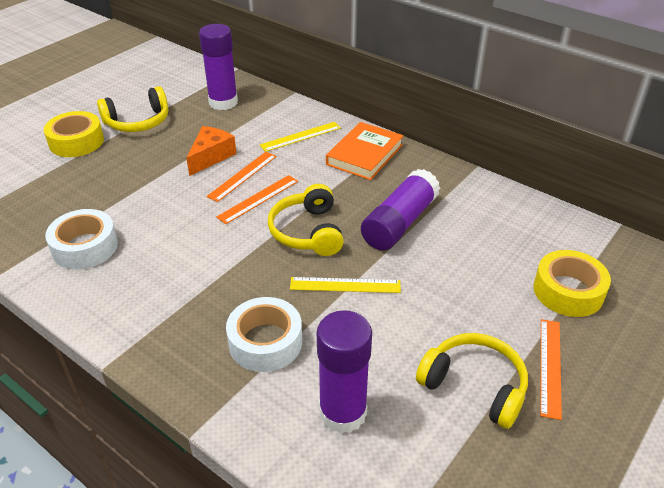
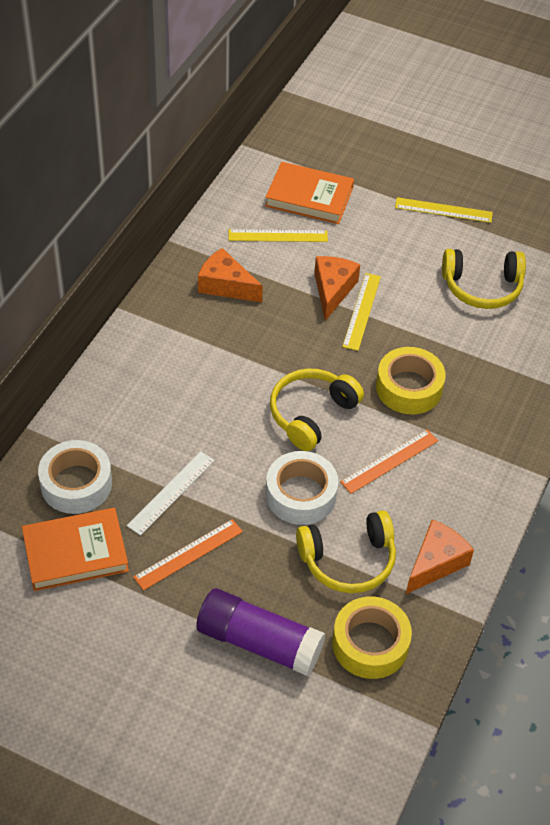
orange book: [326,122,404,180] = 1 -> [22,508,129,591] [265,162,354,224] = 2
orange cheese: [186,126,236,176] = 1 -> [198,248,263,302] [314,256,360,321] [406,520,474,594] = 3
orange ruler: [206,152,276,202] [216,175,298,224] [540,319,562,420] = 3 -> [133,519,243,591] [340,430,438,494] = 2
purple glue stick: [199,24,238,110] [317,310,372,434] [361,169,440,251] = 3 -> [196,589,325,676] = 1
white ruler: none = 0 -> [127,451,214,536] = 1
yellow ruler: [260,122,341,152] [290,277,401,293] = 2 -> [229,229,328,242] [342,273,381,351] [395,197,493,223] = 3

